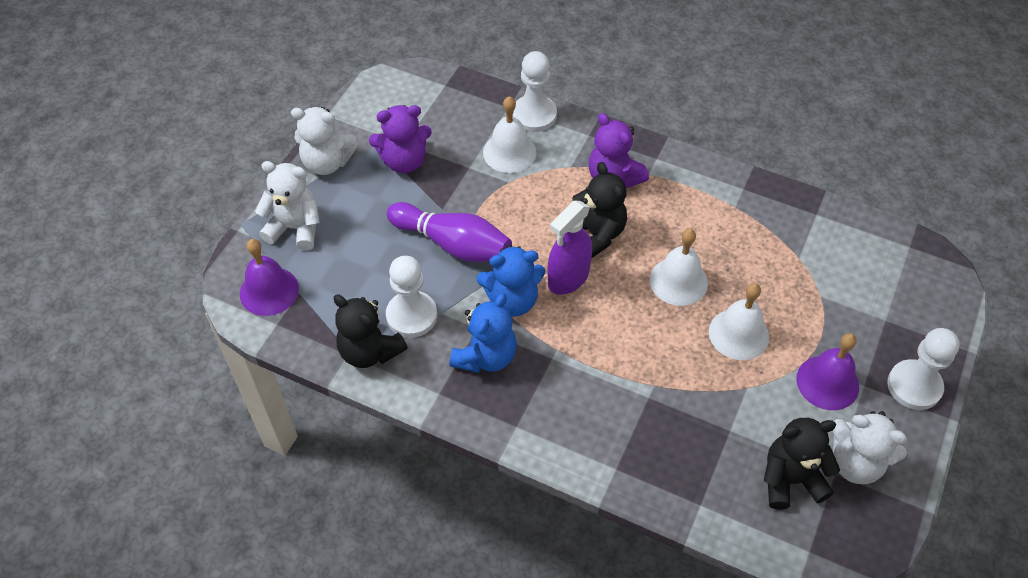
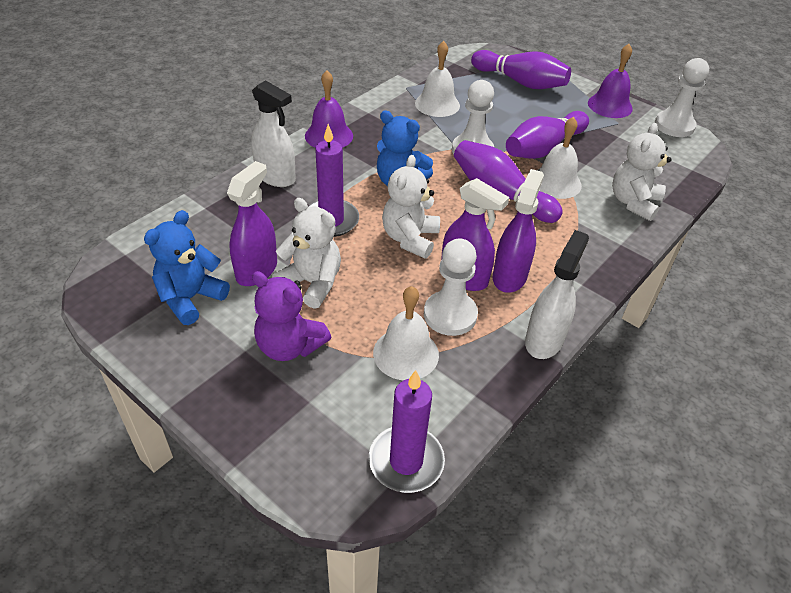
black teddy bear: [333,294,408,368] [572,162,627,259] [764,418,840,510] = 3 -> none = 0
purple bowling pin: [387,202,512,262] = 1 -> [454,140,563,223] [471,50,571,89] [506,111,589,159] = 3
purple candle: none = 0 -> [308,124,359,237] [369,370,445,493] = 2
purple spray bottle: [547,201,592,295] = 1 -> [227,161,277,286] [441,178,509,291] [493,169,544,293] = 3
purple teddy bear: [369,105,432,173] [589,113,649,188] = 2 -> [252,271,331,361] = 1
white spray bottle: none = 0 -> [251,80,296,187] [525,230,589,359] = 2

